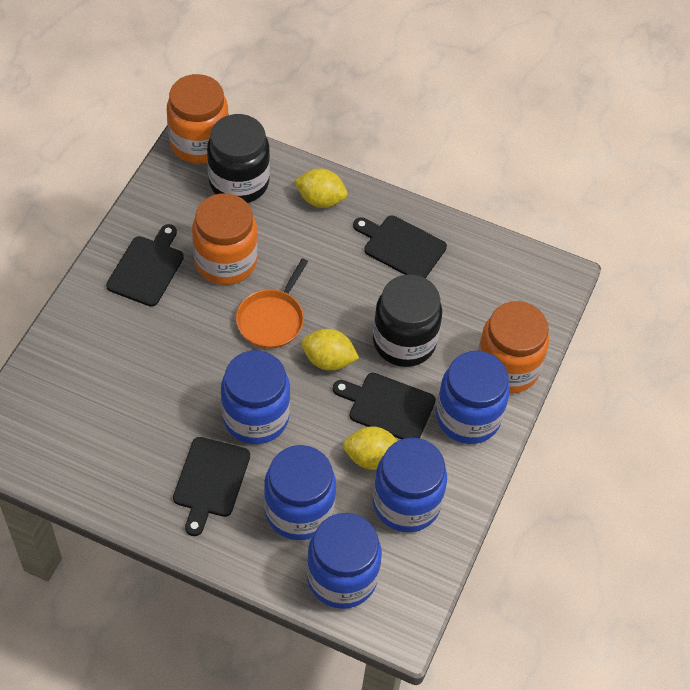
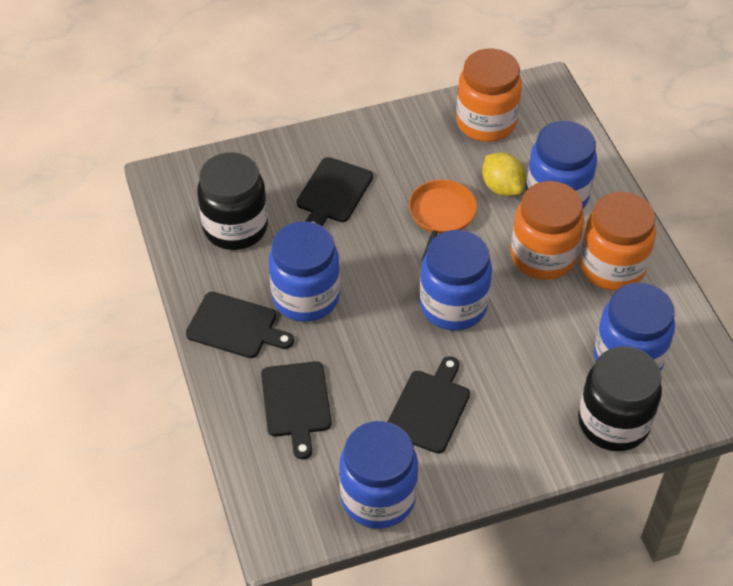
yellow lemon: [294,169,348,208] [301,329,359,371] [343,426,397,470] = 3 -> [482,153,526,196] = 1

